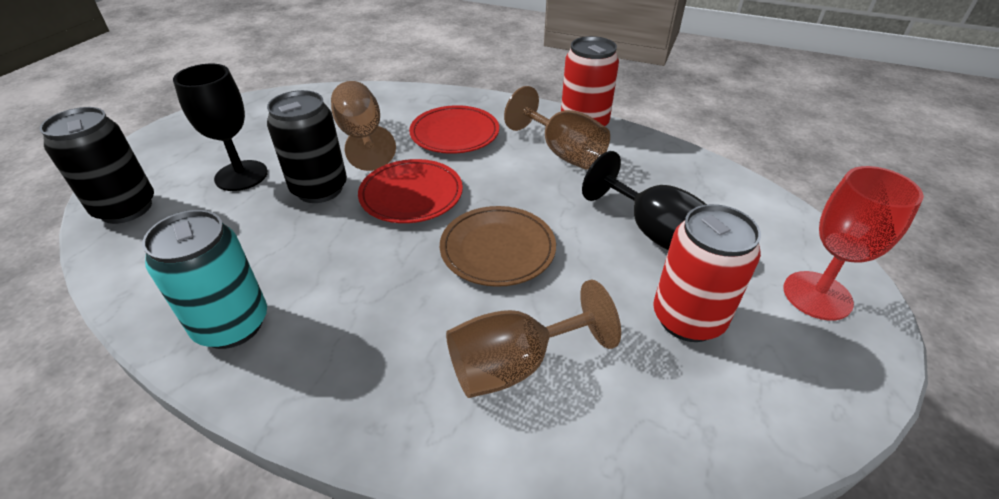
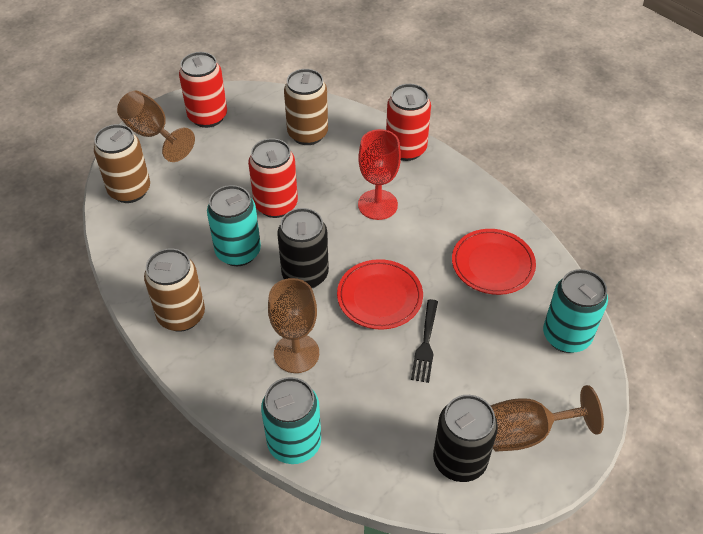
black fork: none = 0 -> [411,299,438,383] = 1
black goblet: [173,64,268,191] [582,151,707,250] = 2 -> none = 0
brown can: none = 0 -> [94,124,150,203] [144,248,205,332] [284,69,328,145] = 3
brown plate: [440,206,556,287] = 1 -> none = 0
red can: [561,36,619,126] [653,204,761,342] = 2 -> [179,52,227,128] [248,138,298,218] [386,84,431,161] = 3
turquoise can: [142,210,267,349] = 1 -> [207,185,261,266] [261,377,321,464] [543,269,608,353] = 3

